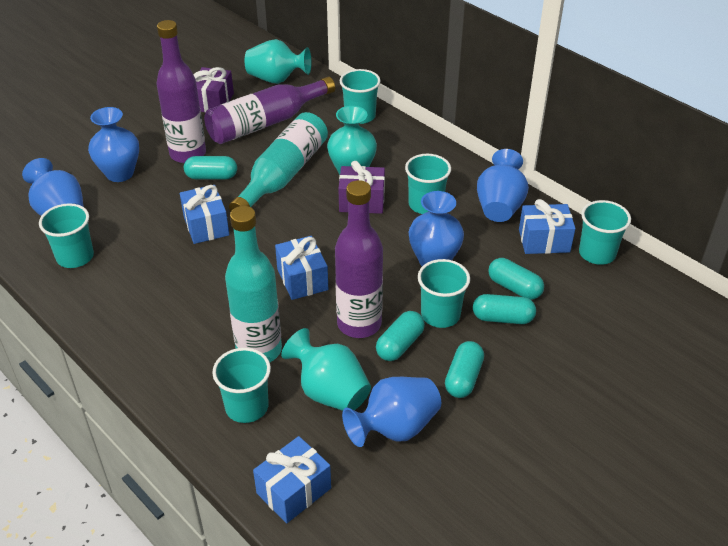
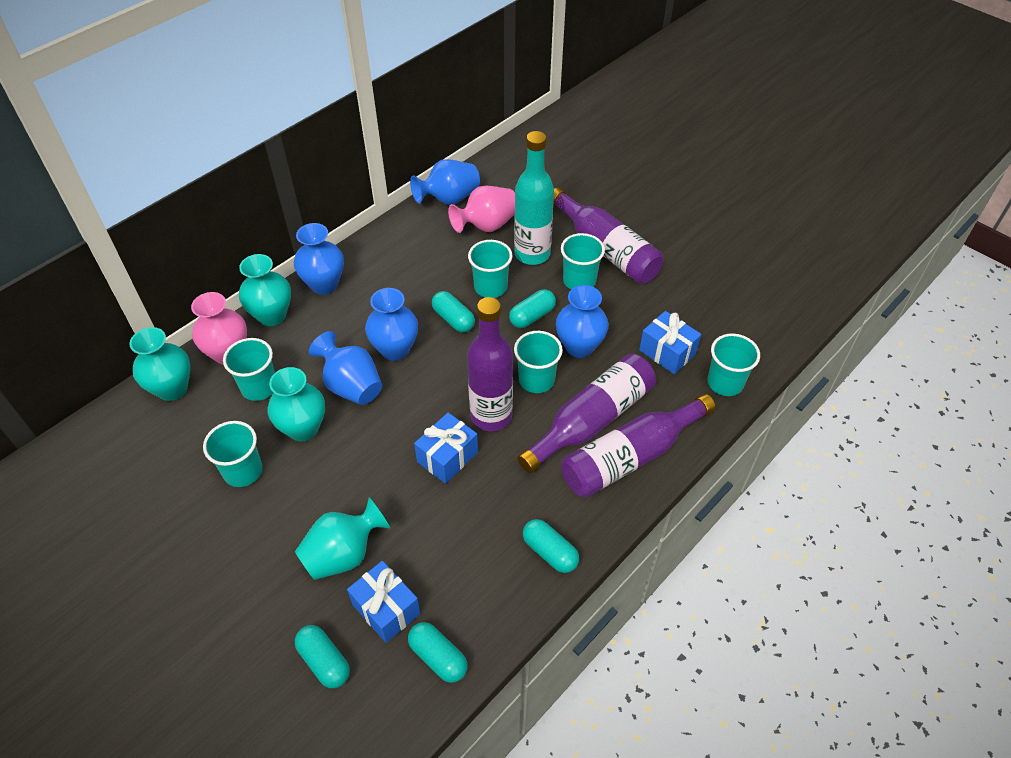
blue gift: [180,185,229,244] [253,436,331,523] [275,236,328,300] [519,199,576,254] = 4 -> [347,561,420,643] [414,413,478,484] [639,311,701,374] = 3
pink vase: none = 0 -> [191,292,247,365] [448,185,515,233] = 2
purple bottle: [156,20,206,163] [204,77,335,144] [335,180,383,338] = 3 -> [467,297,513,431] [517,354,656,473] [553,188,663,284] [561,394,716,498] = 4
purple gift: [194,67,234,113] [338,161,385,214] = 2 -> none = 0
turquoise bottle: [225,206,282,362] [229,112,328,211] = 2 -> [514,131,554,265] = 1
turquoise vase: [245,39,311,84] [281,328,371,411] [327,106,377,175] = 3 -> [129,327,191,401] [239,254,291,326] [267,367,325,441] [295,497,390,580] = 4

